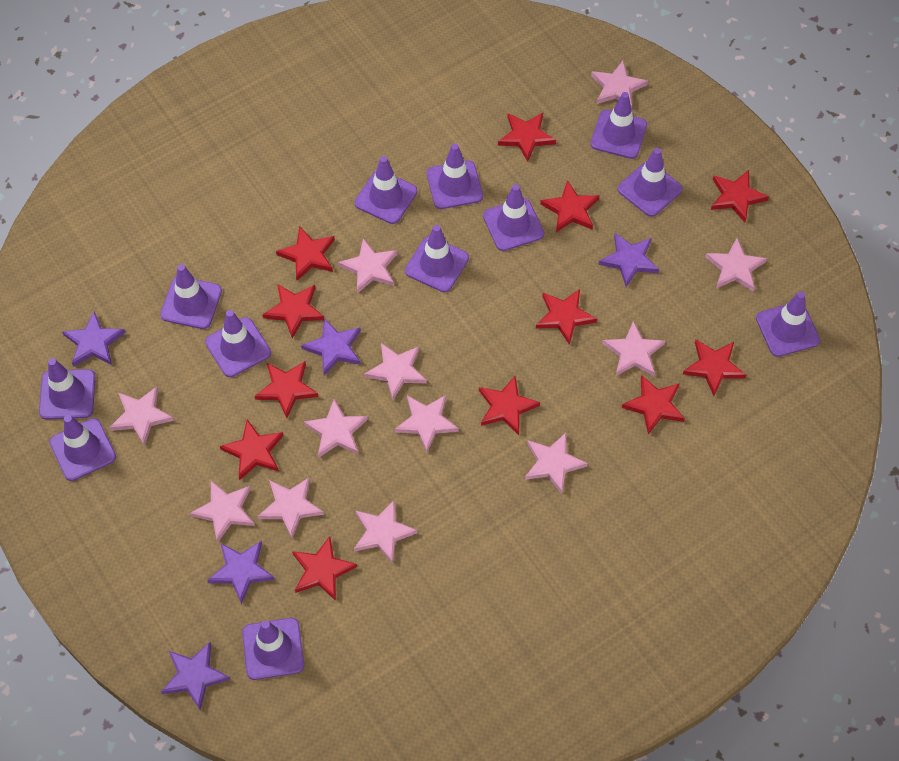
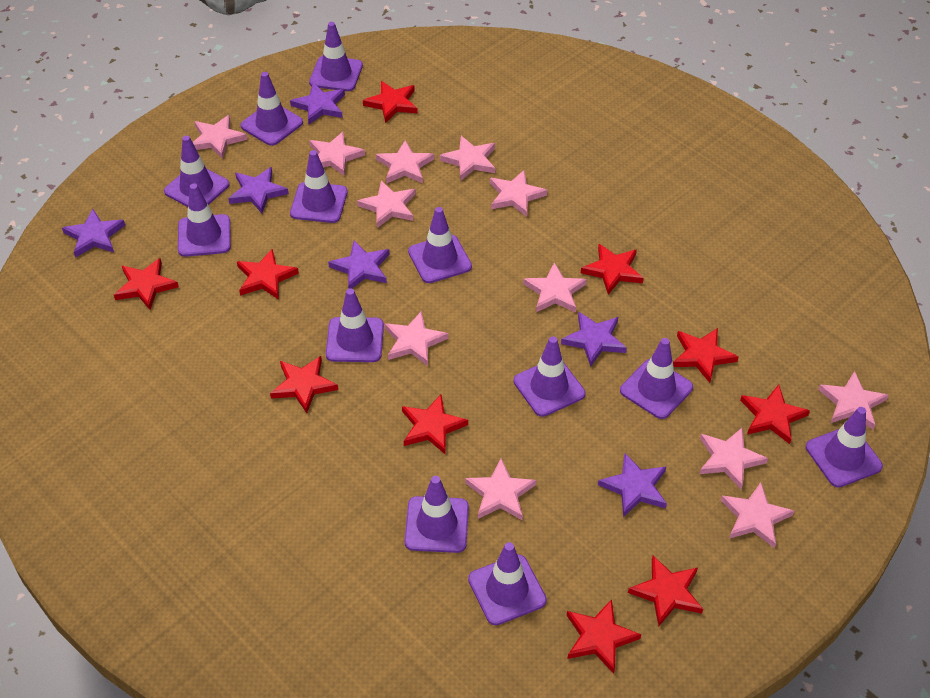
purple star: [62,311,125,367] [161,642,231,710] [207,541,275,604] [301,318,361,376] [599,233,659,287] = 5 -> [62,209,125,258] [228,167,289,213] [290,83,345,124] [328,240,390,289] [561,312,627,367] [598,453,667,517] = 6
red star: [220,419,284,480] [255,361,318,418] [263,284,324,339] [276,226,335,281] [292,536,357,601] [479,376,540,435] [498,113,556,162] [536,289,597,345] [540,180,600,232] [622,375,685,435] [683,340,746,396] [711,170,769,223] = 12 -> [114,258,179,310] [237,249,299,300] [270,356,338,413] [363,81,418,123] [402,395,468,454] [567,599,641,674] [581,244,644,295] [628,556,703,626] [673,328,739,383] [740,385,810,444] = 10

